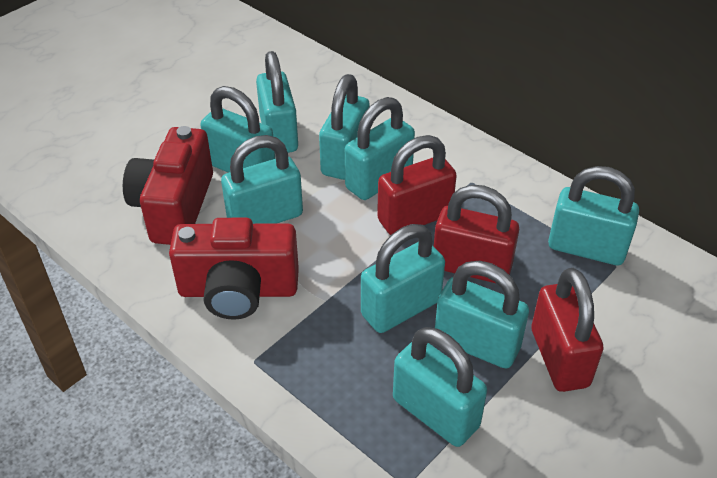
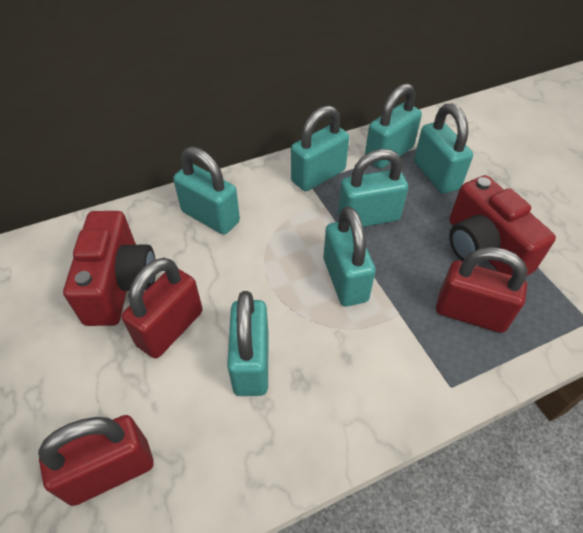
turquoise padlock: [200,86,275,173] [221,135,303,224] [256,51,298,153] [319,74,370,180] [345,97,415,200] [361,224,445,333] [393,327,487,447] [435,261,529,368] [548,166,639,266] = 9 -> [173,147,240,235] [227,291,268,396] [291,105,349,191] [324,206,376,306] [338,149,408,227] [365,83,422,168] [414,103,473,194] = 7

